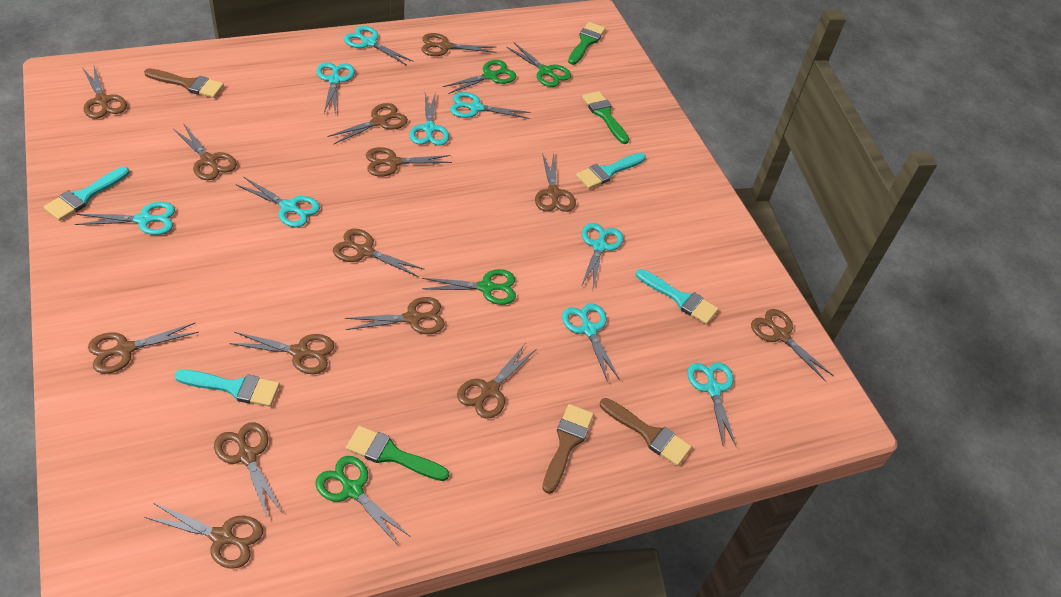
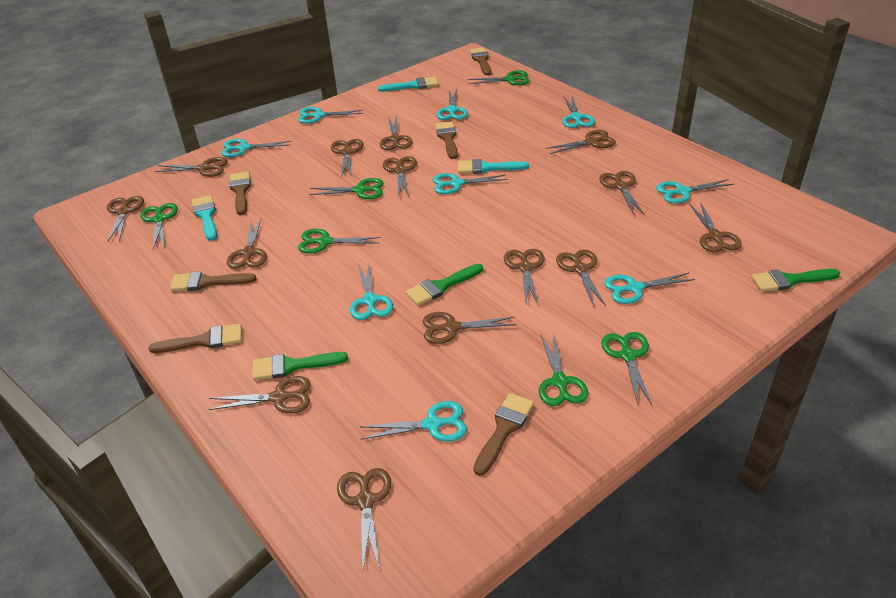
brown brush: [144,68,224,98] [542,404,594,494] [600,398,692,466] = 3 -> [149,324,242,353] [170,271,256,291] [229,172,251,215] [435,122,458,159] [470,48,491,75] [474,393,534,476] = 6
green scissors: [315,456,410,545] [422,269,516,305] [443,60,516,94] [507,43,571,87] = 4 -> [140,203,178,249] [298,229,381,254] [309,178,384,199] [468,70,530,85] [539,332,588,406] [601,332,652,405] = 6
turquoise brush: [44,167,129,221] [175,370,280,407] [576,153,646,189] [636,269,719,324] = 4 -> [192,195,217,241] [378,77,439,91] [458,159,529,174] = 3

